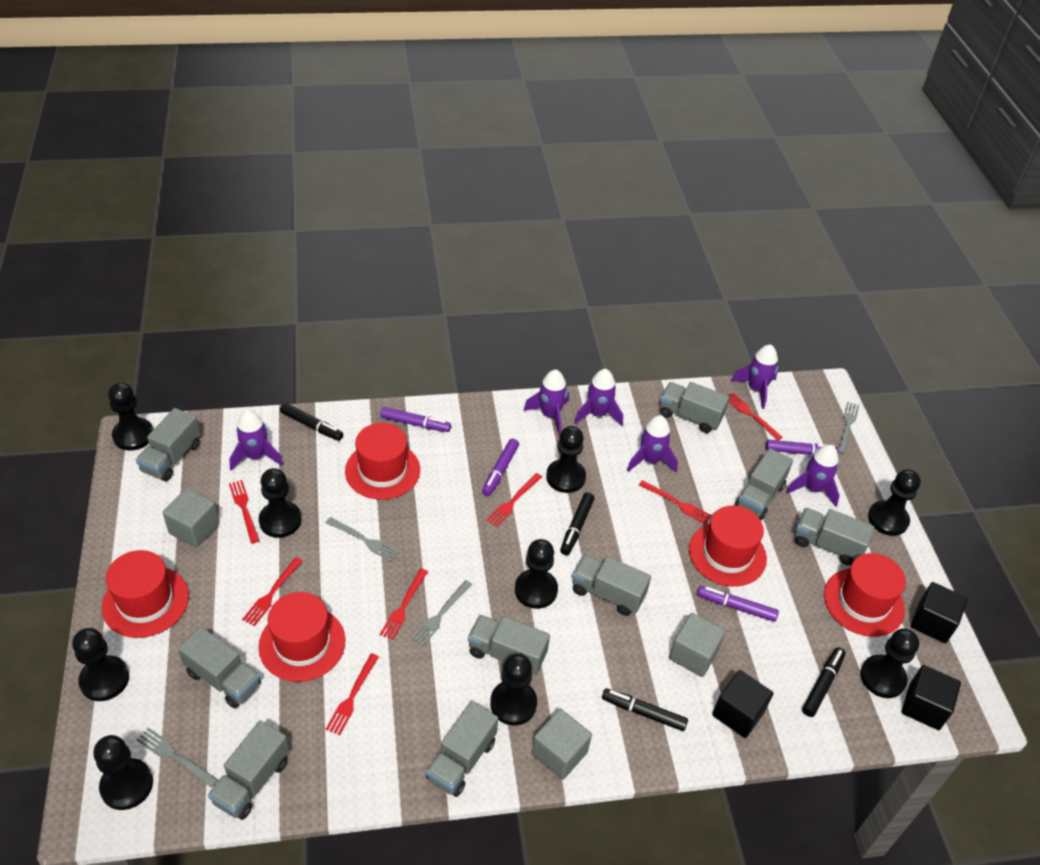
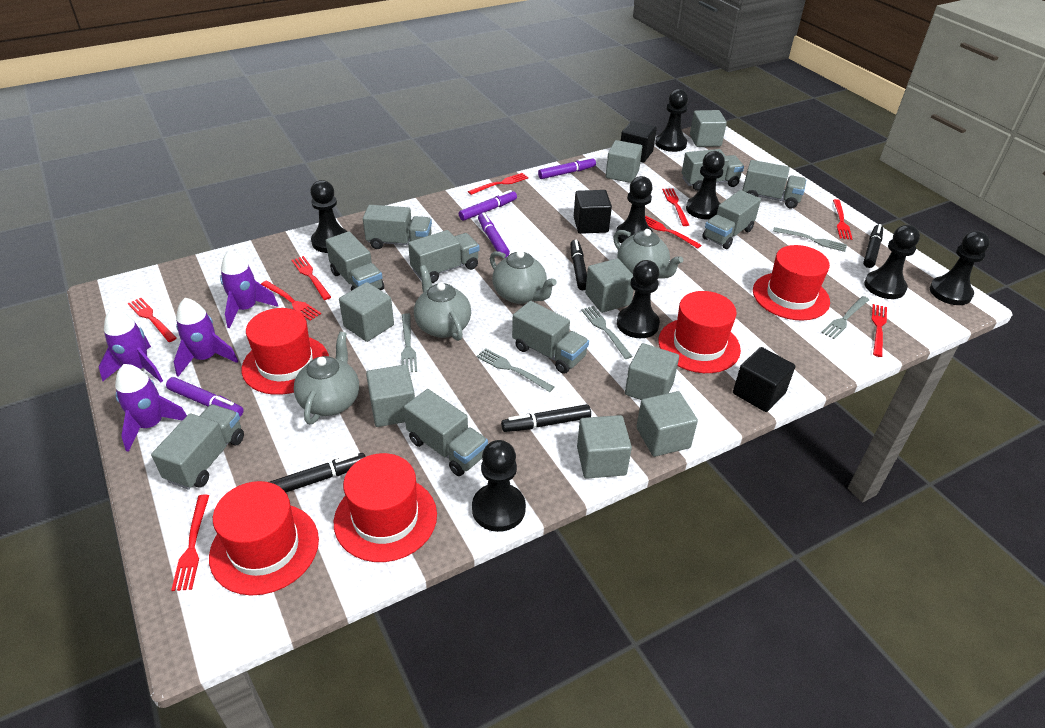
black pawn: [72,628,129,701] [93,735,153,810] [108,382,153,451] [259,468,302,538] [490,654,537,726] [515,539,558,609] [546,426,586,493] [860,628,919,698] [868,469,921,536] = 9 -> [310,180,348,253] [472,440,526,532] [616,176,653,244] [617,260,660,338] [655,89,688,152] [686,151,725,220] [864,225,920,299] [930,231,990,305] = 8
grey cube: [163,488,219,548] [532,709,592,780] [669,613,725,677] = 3 -> [339,282,394,342] [366,364,415,427] [577,415,632,479] [585,259,634,313] [606,140,642,183] [625,343,679,400] [636,391,698,457] [690,110,727,147] = 8
grey fork: [137,728,218,788] [326,517,399,562] [411,580,472,646] [838,402,859,454] = 4 -> [401,313,417,372] [476,348,554,392] [581,306,633,359] [773,227,847,252] [821,296,869,339] = 5
grey teapot: none = 0 -> [294,332,359,424] [414,265,471,341] [490,250,557,304] [613,229,683,279] = 4
purple rocket: [229,410,283,470] [523,370,569,435] [574,369,623,426] [627,415,678,472] [731,344,778,409] [786,445,840,507] = 6 -> [98,308,163,382] [115,364,187,452] [174,298,238,377] [220,250,278,328] = 4
red fork: [229,480,259,543] [242,557,302,626] [326,653,379,735] [380,568,428,640] [486,473,542,527] [639,480,712,525] [727,393,783,440] = 7 -> [128,298,177,342] [171,495,209,591] [261,281,321,321] [291,256,331,300] [468,173,528,195] [645,216,702,249] [662,188,689,226] [833,199,852,240] [872,304,887,357] = 9

